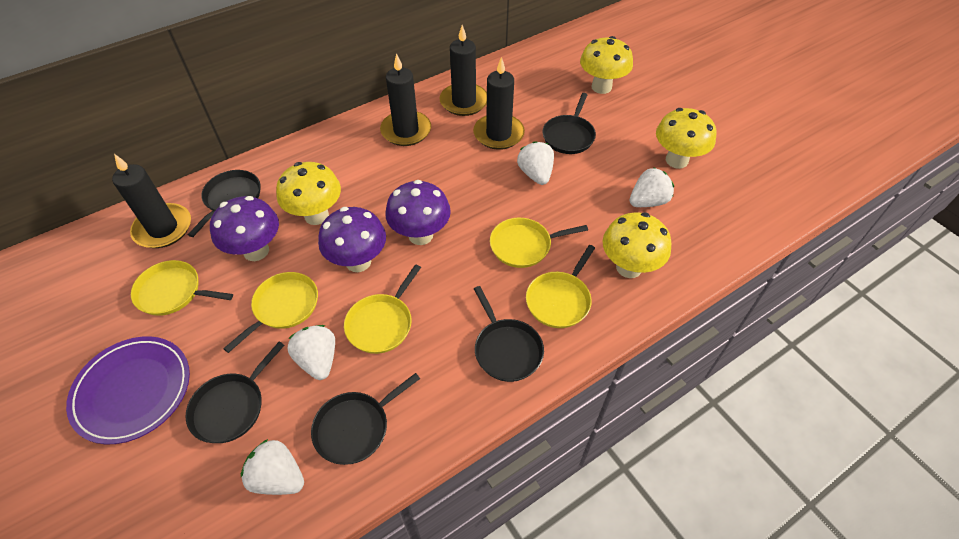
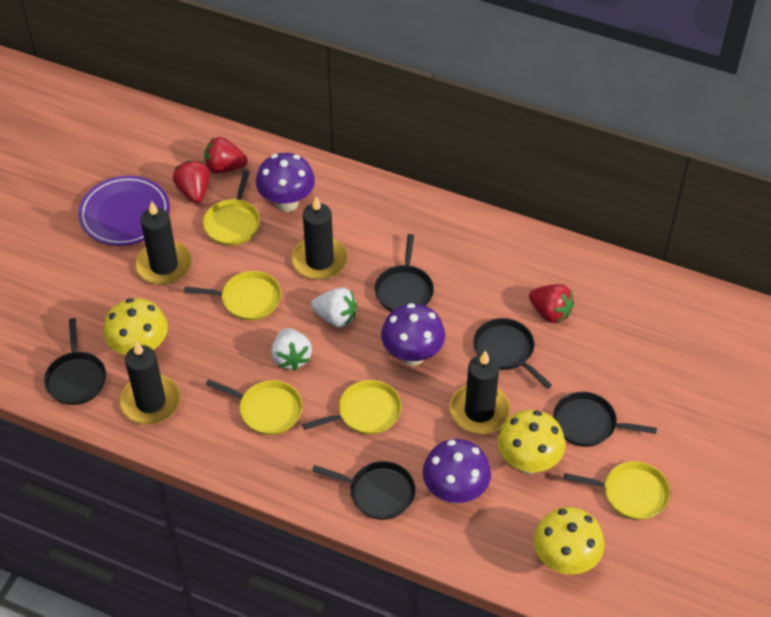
red strawberry: none = 0 -> [173,160,210,203] [204,137,248,174] [529,284,574,323] = 3
white strawberry: [241,439,304,495] [288,325,335,380] [517,141,554,185] [630,167,674,207] = 4 -> [271,328,312,370] [311,287,357,327] = 2
yellow mushroom: [276,162,341,225] [580,36,633,94] [603,212,671,278] [656,108,716,169] = 4 -> [104,298,168,355] [498,410,565,474] [534,507,604,575] = 3

